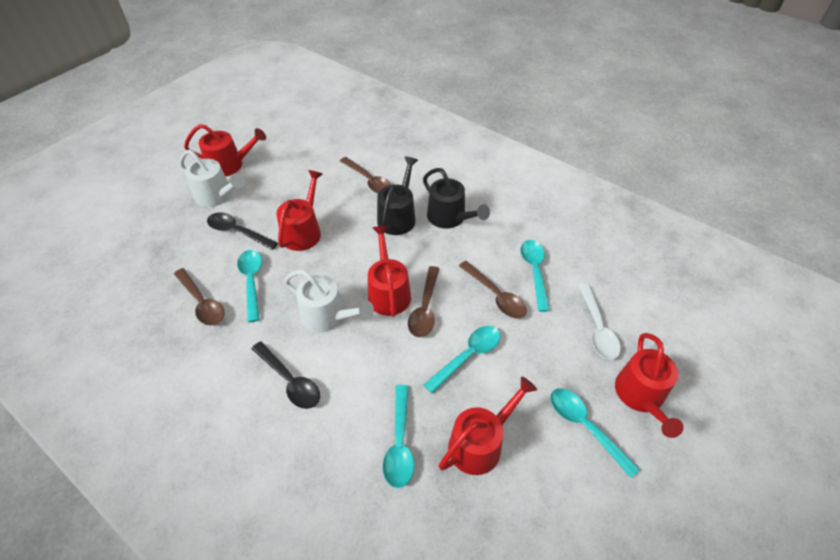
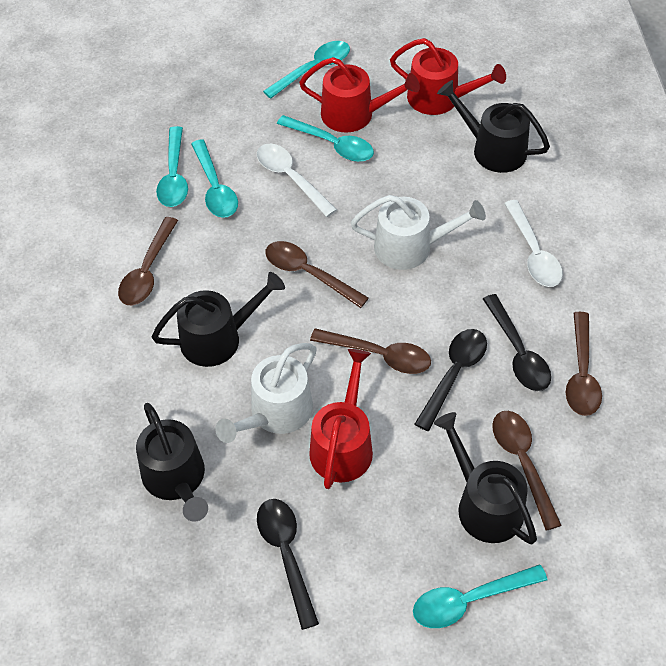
black spoon: [207,212,278,250] [251,341,320,409] = 2 -> [257,499,319,630] [415,329,487,431] [483,294,551,391] = 3
black watering can: [377,156,418,235] [423,168,490,229] = 2 -> [136,403,208,522] [152,272,285,367] [434,412,537,544] [437,80,550,173] = 4
brown spoon: [174,268,225,326] [340,157,392,193] [408,266,440,337] [459,261,527,318] = 4 -> [118,217,178,305] [265,241,369,308] [310,328,431,374] [492,411,562,530] [566,312,602,416] = 5
red watering can: [184,124,266,177] [276,170,322,251] [368,226,411,317] [439,377,537,475] [615,333,683,438] = 5 -> [299,57,420,133] [309,349,373,489] [390,38,506,115] = 3
white spoon: [578,283,621,360] = 1 -> [257,144,337,217] [504,200,563,287] = 2

